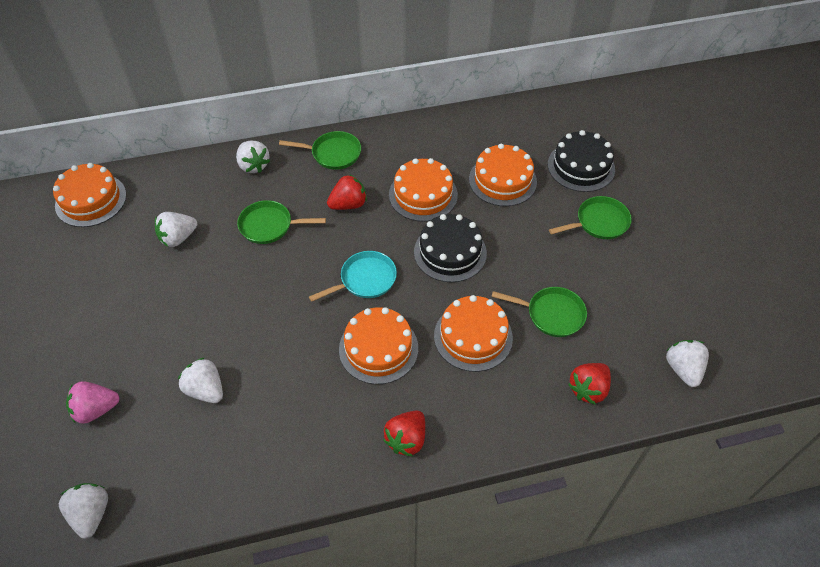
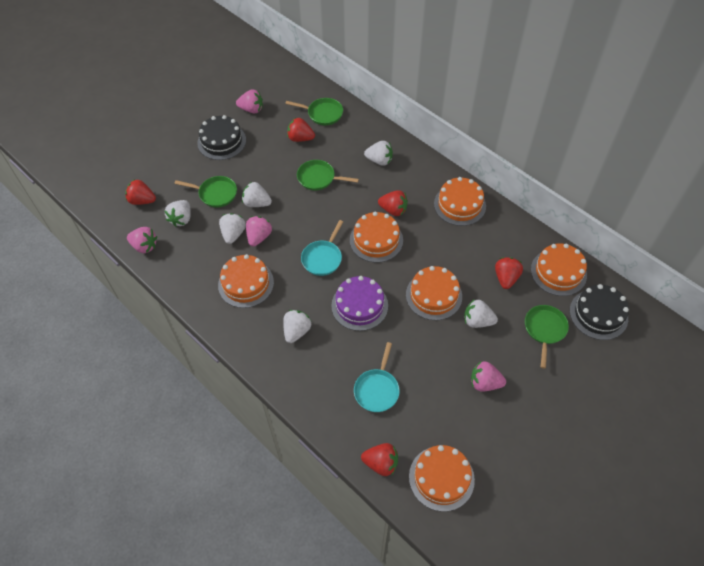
orange cake: [53,163,126,227] [339,307,418,384] [389,158,458,222] [434,295,513,372] [469,144,537,206] = 5 -> [218,254,274,308] [350,211,403,263] [406,266,462,320] [409,445,475,512] [434,177,486,226] [531,243,587,296] = 6
pink strawberry: [66,381,119,424] = 1 -> [127,227,157,253] [236,89,263,113] [246,216,272,247] [471,362,506,392] = 4
purple cake: none = 0 -> [331,276,388,331] = 1
red strawberry: [327,175,367,210] [383,410,425,457] [568,363,611,405] = 3 -> [125,179,156,205] [287,118,315,142] [361,443,398,476] [378,190,408,216] [495,257,523,289] = 5
turquoise pan: [309,251,397,302] = 1 -> [301,220,343,276] [354,342,400,412] = 2
white strawberry: [59,483,108,539] [155,212,197,247] [178,357,223,403] [236,141,270,173] [666,340,709,387] = 5 -> [164,200,191,227] [219,213,246,244] [242,182,272,207] [283,310,312,343] [364,141,393,166] [464,299,498,328] = 6

